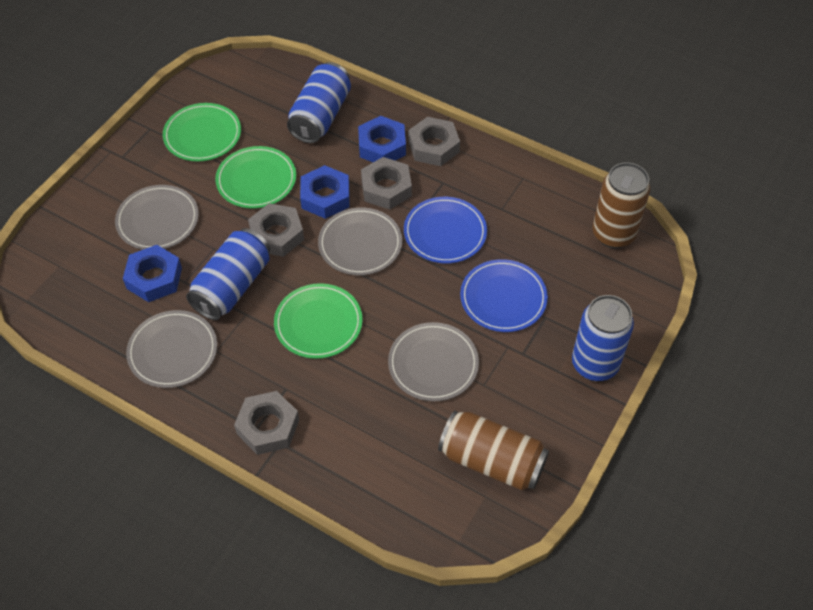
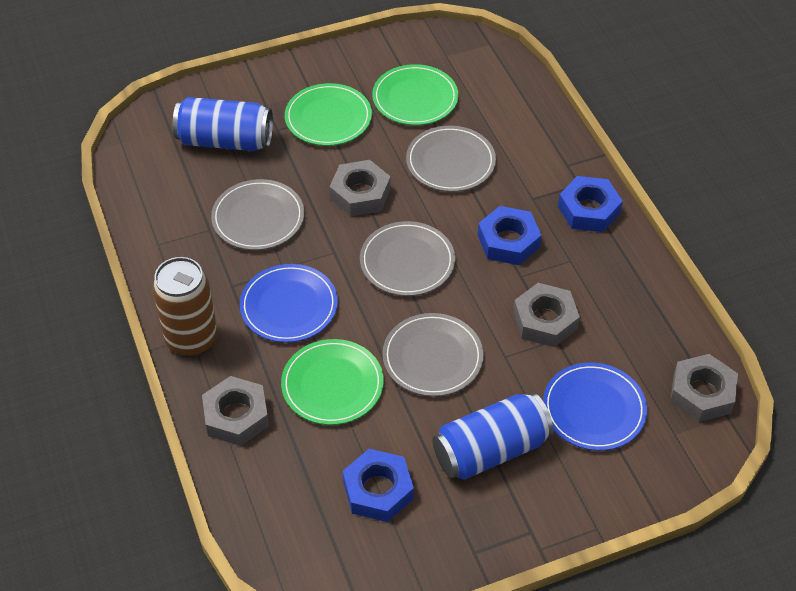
blue can: [186,228,270,320] [287,62,351,143] [572,295,634,381] = 3 -> [173,97,273,151] [433,393,554,480] = 2
brown can: [438,410,549,490] [593,162,650,249] = 2 -> [152,257,218,357] = 1

